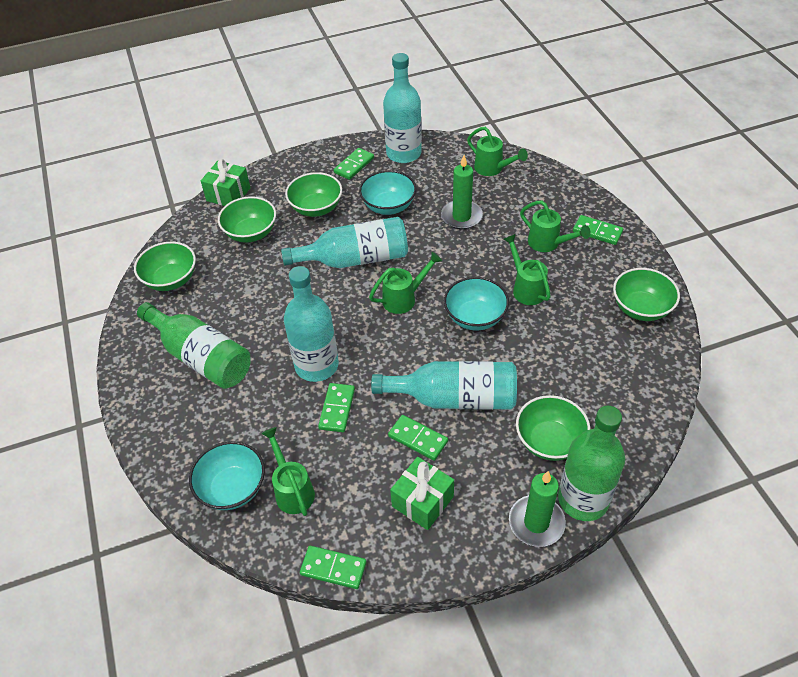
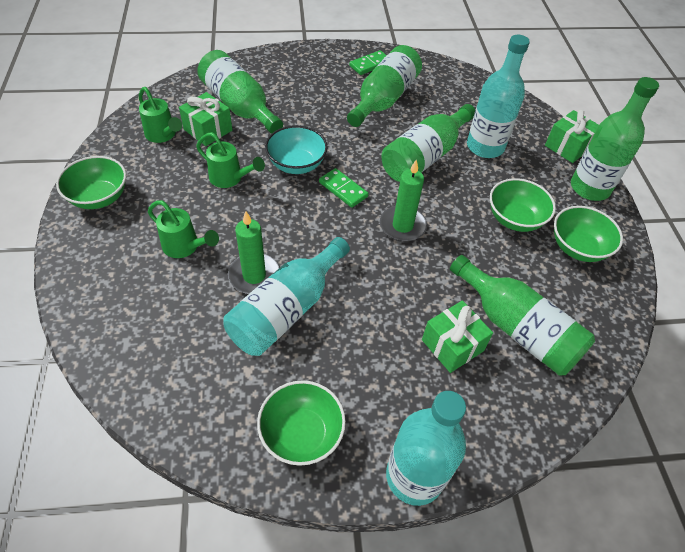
green bottle: [137,302,251,389] [558,406,625,521] = 2 -> [197,50,283,134] [347,45,422,127] [381,104,475,182] [450,255,595,376] [571,77,659,201] = 5
green bowl: [134,242,196,291] [218,196,276,243] [285,172,342,217] [516,395,590,461] [613,268,680,321] = 5 -> [56,156,126,209] [257,380,346,466] [490,178,556,232] [554,206,623,262] = 4
green domino: [300,546,367,589] [318,383,355,432] [334,148,374,180] [388,415,448,461] [573,215,623,245] = 5 -> [319,168,369,208] [349,50,387,75] = 2
green gift: [201,159,250,206] [390,457,454,530] = 2 -> [179,92,232,146] [422,300,493,373] [545,110,599,163] = 3
green watering can: [261,427,315,516] [369,252,442,314] [467,127,528,176] [504,234,551,305] [520,200,591,252] = 5 -> [139,87,182,143] [148,200,219,258] [196,132,265,188] = 3
turquoise bottle: [281,217,408,268] [284,266,339,382] [371,361,517,410] [383,53,422,163] = 4 -> [223,237,350,356] [386,391,466,506] [467,35,530,158] = 3
turquoise bowl: [189,441,265,510] [359,170,416,215] [444,277,509,330] = 3 -> [265,126,328,174] = 1

